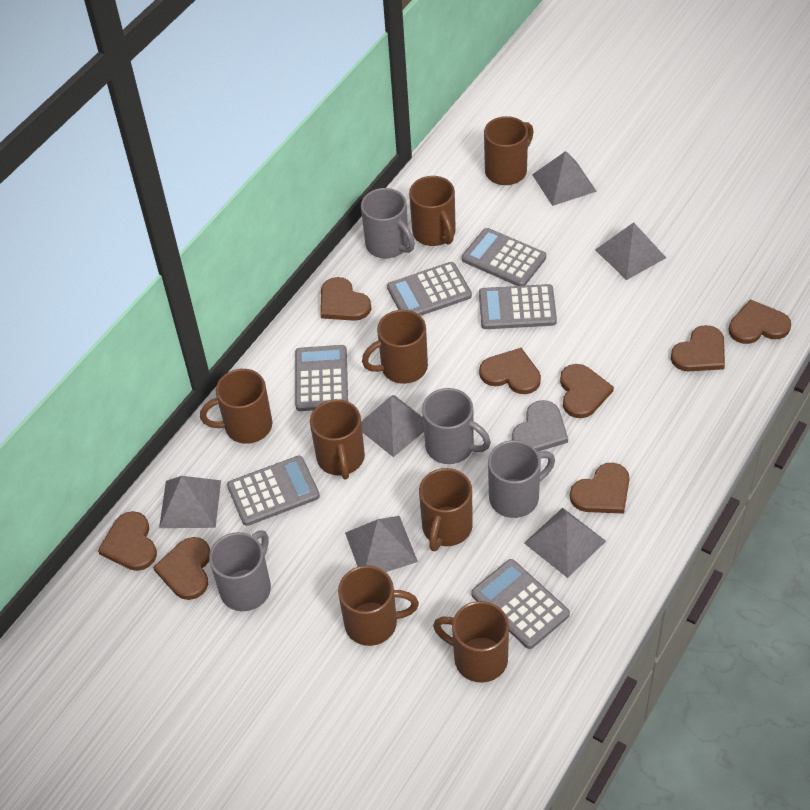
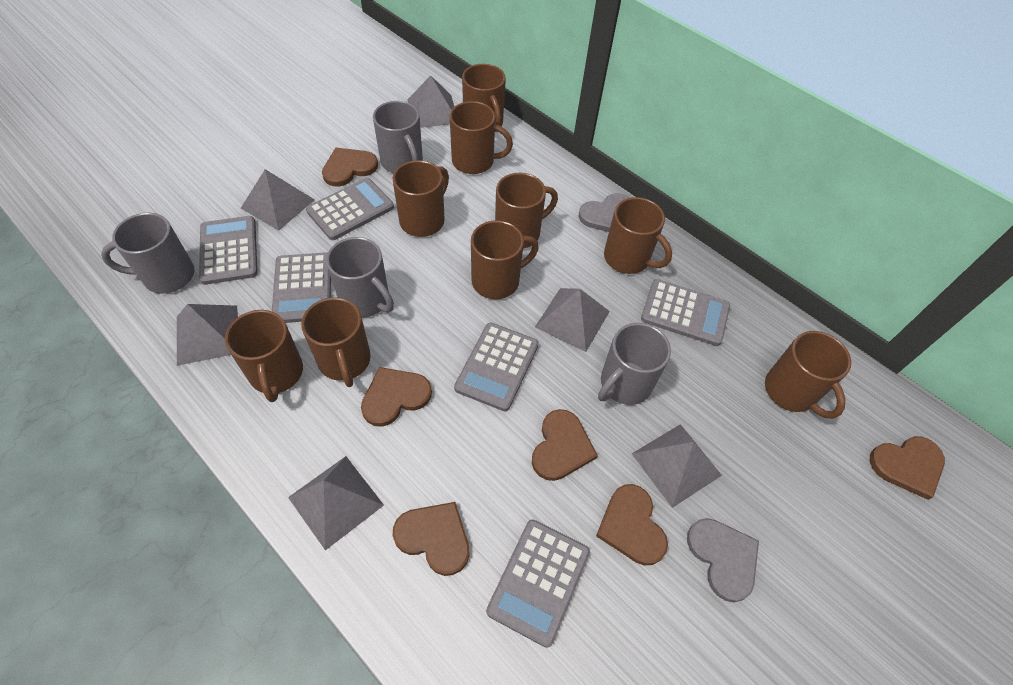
brown heart: [98,511,157,571] [153,537,210,600] [320,277,371,321] [479,348,541,394] [560,364,614,418] [570,463,630,514] [671,325,725,371] [729,299,791,344] = 8 -> [322,148,378,187] [361,367,432,427] [393,502,470,576] [532,409,598,481] [596,484,668,565] [870,436,945,500] = 6
brown mug: [200,369,273,444] [310,399,365,480] [338,565,419,646] [362,310,428,384] [409,176,456,246] [419,468,473,551] [433,601,509,683] [484,116,533,185] = 8 -> [225,310,303,402] [301,297,371,387] [393,160,449,237] [450,101,513,174] [462,64,506,132] [471,220,539,299] [495,173,558,249] [604,197,672,274] [765,331,851,419] = 9
grey heart: [512,400,568,452] = 1 -> [578,193,630,232] [687,518,759,602] = 2

